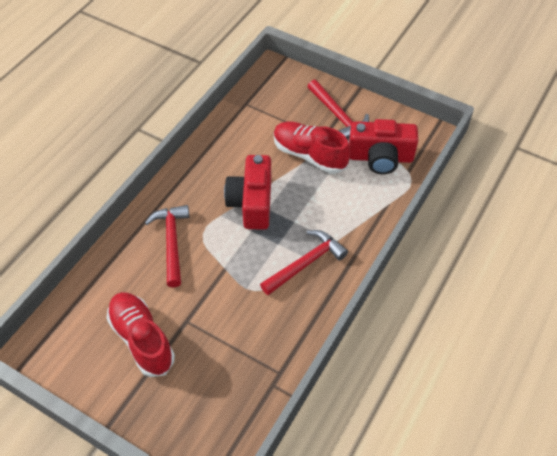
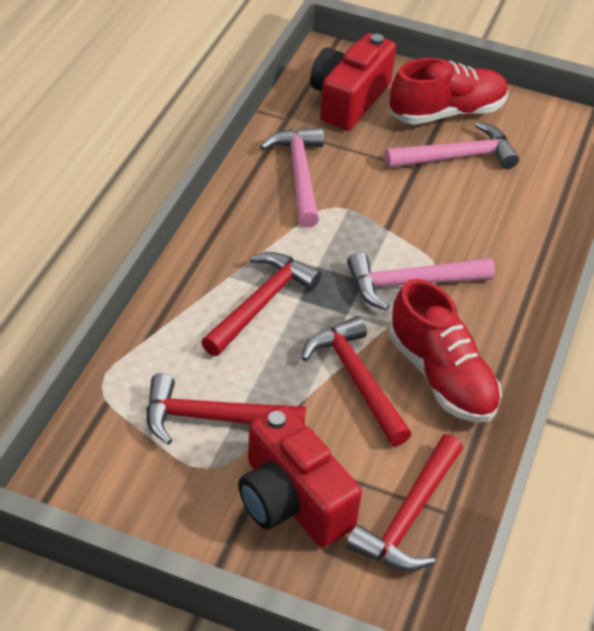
pink hammer: none = 0 -> [260,127,324,227] [347,252,495,311] [385,122,519,169] = 3
red hammer: [145,205,189,288] [260,230,348,295] [307,80,369,139] = 3 -> [146,373,306,445] [201,252,322,356] [302,316,411,446] [346,434,463,571] = 4

